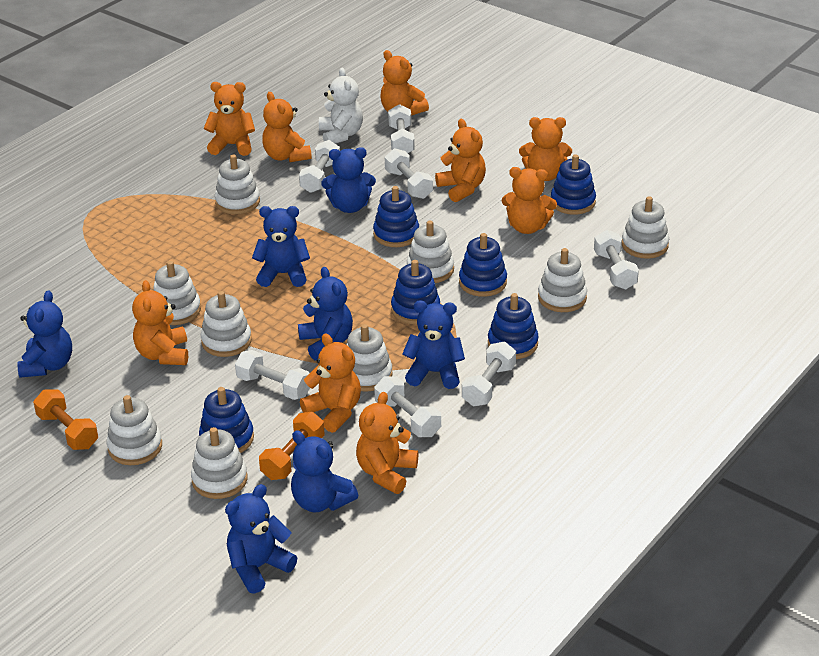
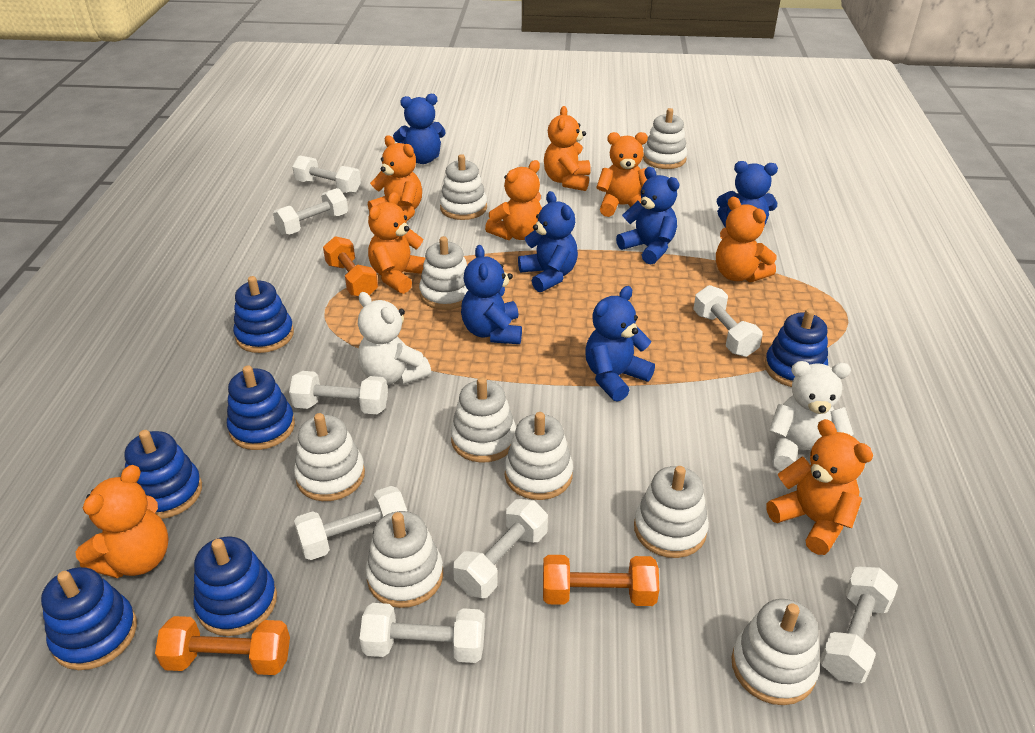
blue teddy bear: [17,290,72,378] [225,484,297,594] [252,206,310,287] [291,430,358,512] [298,267,353,361] [321,147,376,213] [402,300,465,389] = 7 -> [393,94,446,164] [461,245,522,344] [518,191,578,292] [585,286,655,402] [616,167,679,265] [717,161,778,227] = 6
orange dumbbell: [33,390,98,450] [259,412,324,480] = 2 -> [155,616,290,675] [323,236,378,297] [543,555,659,606] = 3
orange teddy bear: [132,280,188,365] [204,82,255,156] [262,92,312,162] [300,334,361,433] [356,392,418,494] [381,50,429,116] [435,119,486,202] [501,167,557,234] [519,117,572,181] = 9 -> [76,465,169,578] [368,135,422,222] [368,192,426,294] [485,160,542,240] [544,106,591,191] [596,132,648,217] [716,197,777,282] [766,419,873,555] = 8
white dumbbell: [235,350,310,400] [299,140,340,193] [374,376,441,437] [385,148,433,199] [388,104,415,153] [462,342,516,406] [594,230,639,290] = 7 -> [273,188,348,236] [289,371,388,414] [292,156,361,194] [294,486,407,560] [360,603,485,663] [453,499,548,598] [693,285,763,357] [819,567,898,683] = 8
white teddy bear: [319,68,363,144] = 1 -> [358,292,431,385] [769,361,854,471] = 2

